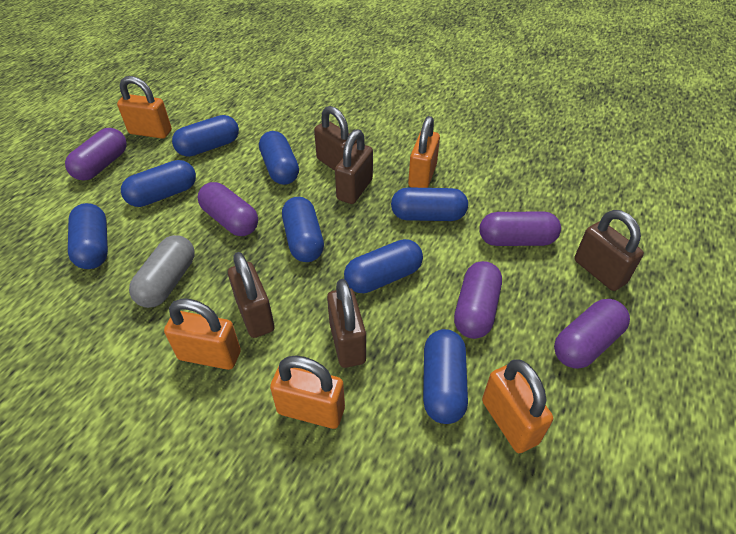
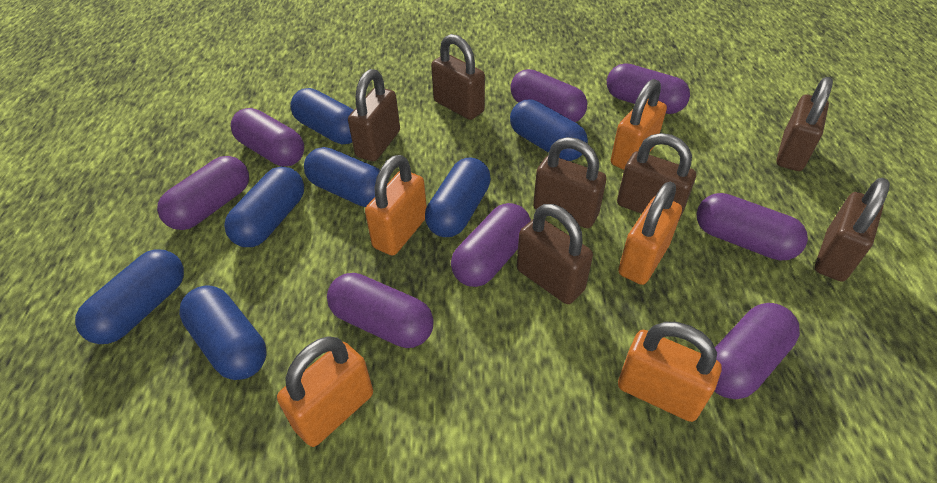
blue capsule: [68,203,108,269] [121,160,196,207] [172,115,239,157] [259,131,299,185] [282,197,324,262] [344,239,423,293] [391,187,468,221] [423,329,468,424] = 8 -> [75,249,184,344] [179,285,267,380] [224,166,304,247] [290,88,354,144] [304,147,380,207] [425,157,491,237] [510,100,588,161] = 7
brown padlock: [228,252,275,338] [314,106,357,171] [327,279,366,368] [335,129,373,204] [574,210,644,291] = 5 -> [348,69,400,161] [431,34,485,120] [517,204,593,304] [533,137,607,228] [617,133,696,220] [776,77,833,171] [815,178,890,282] = 7
grey capsule: [129,235,195,308] = 1 -> none = 0
purple capsule: [65,128,127,181] [198,182,258,236] [454,261,502,339] [479,212,561,246] [554,299,630,369] = 5 -> [157,156,249,230] [231,108,304,167] [327,273,434,348] [451,203,531,287] [510,69,587,122] [607,63,690,114] [696,193,808,261] [714,303,800,399] = 8

